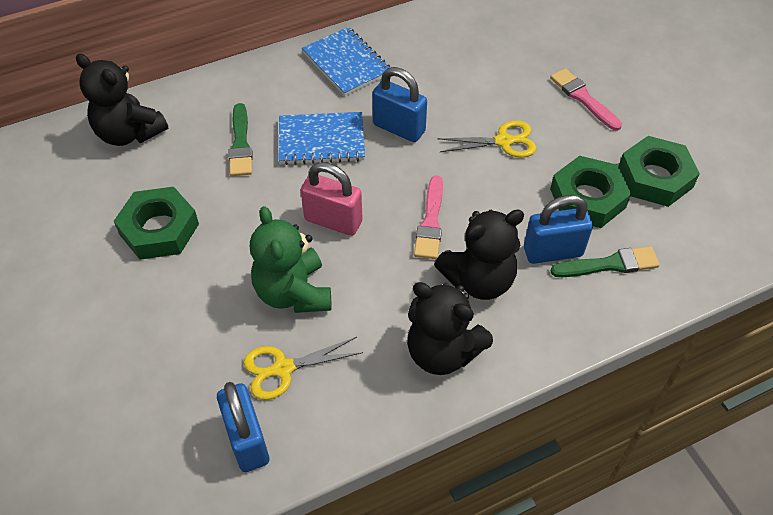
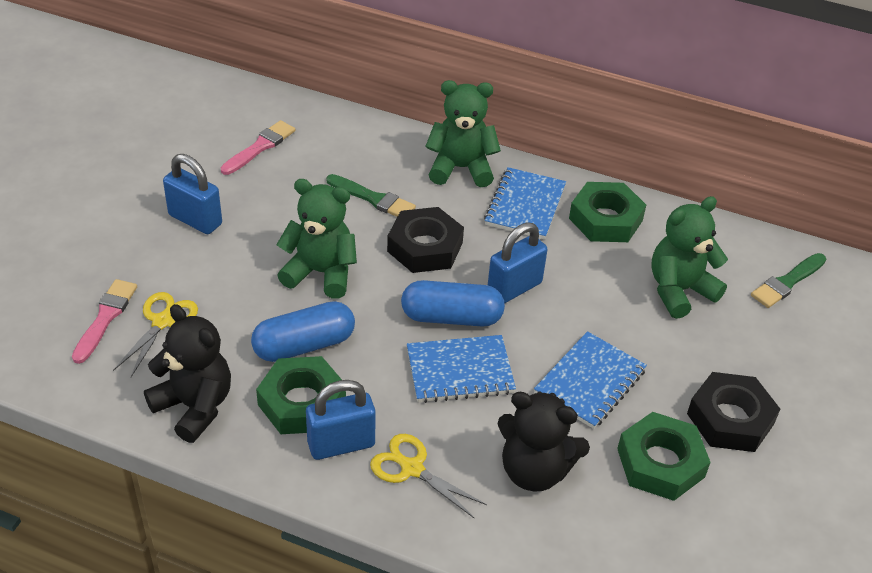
black nut: none = 0 -> [387,207,464,273] [687,372,780,452] = 2
black teddy bear: [76,53,168,146] [407,282,493,375] [434,209,524,300] = 3 -> [144,304,231,443] [498,392,590,491] = 2
blue capsule: none = 0 -> [251,301,355,362] [401,280,505,327] = 2
blue notebook: [279,112,365,165] [302,27,390,96] = 2 -> [407,335,516,403] [484,167,566,240] [534,331,647,429] = 3
green teddy bear: [250,206,331,313] = 1 -> [276,179,357,299] [425,80,501,187] [651,196,728,319] = 3
pink padlock: [301,162,363,236] = 1 -> none = 0

